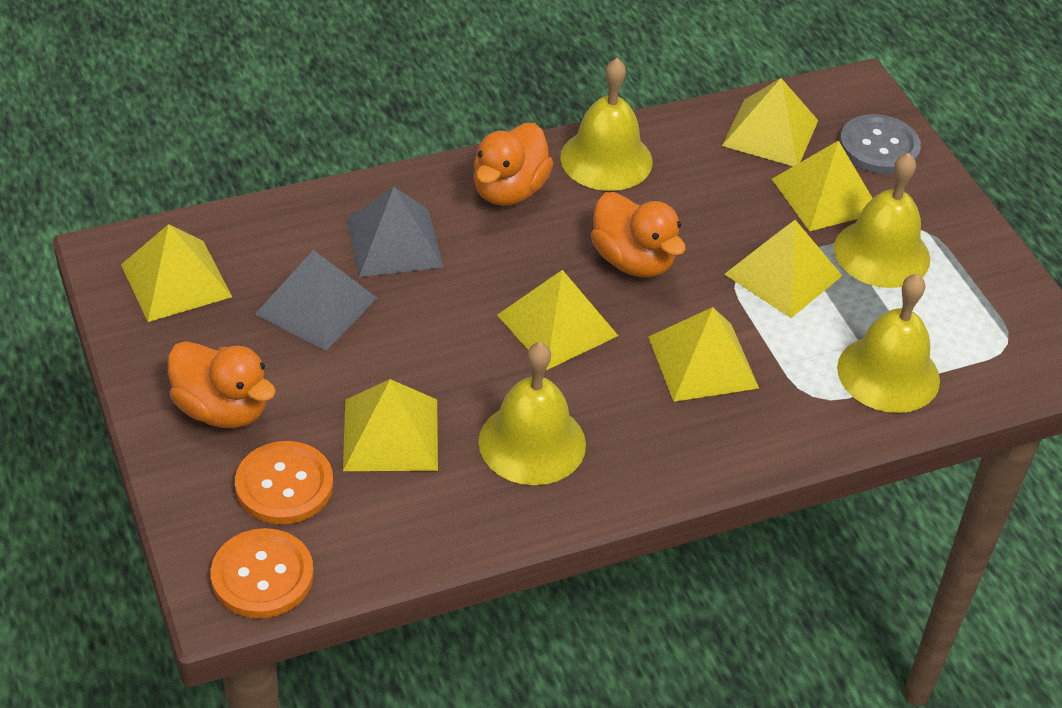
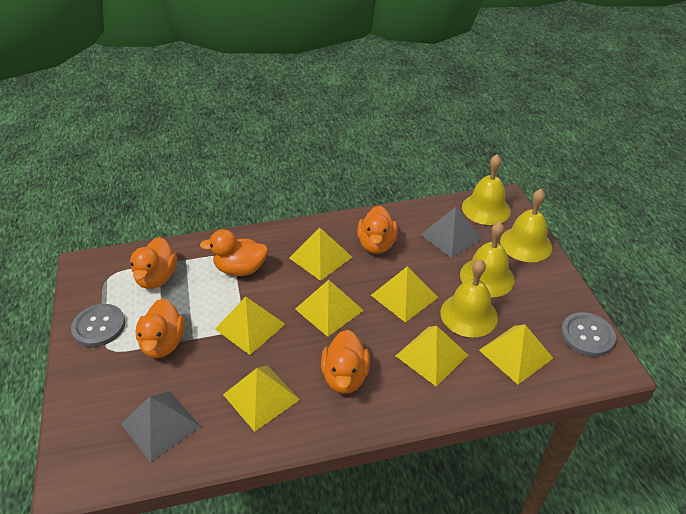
grey button: [839,114,921,174] = 1 -> [71,304,125,347] [561,312,616,357] = 2
orange button: [211,528,314,618] [235,441,333,524] = 2 -> none = 0
orange duck: [168,341,276,428] [474,123,553,206] [591,192,686,277] = 3 -> [130,237,177,289] [135,298,185,358] [200,229,268,276] [321,330,370,394] [357,206,398,254] = 5

